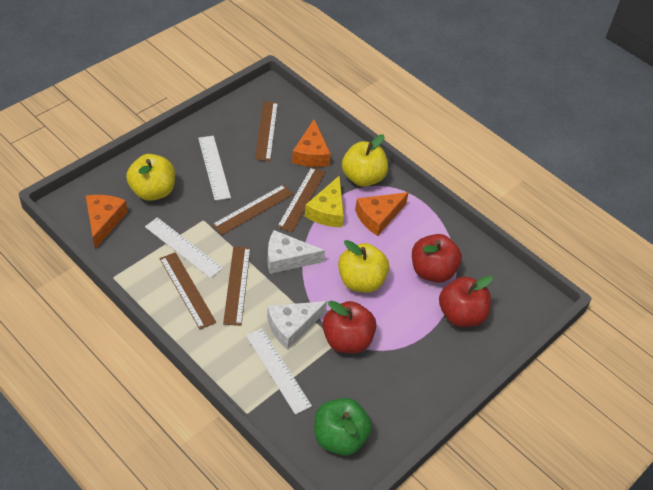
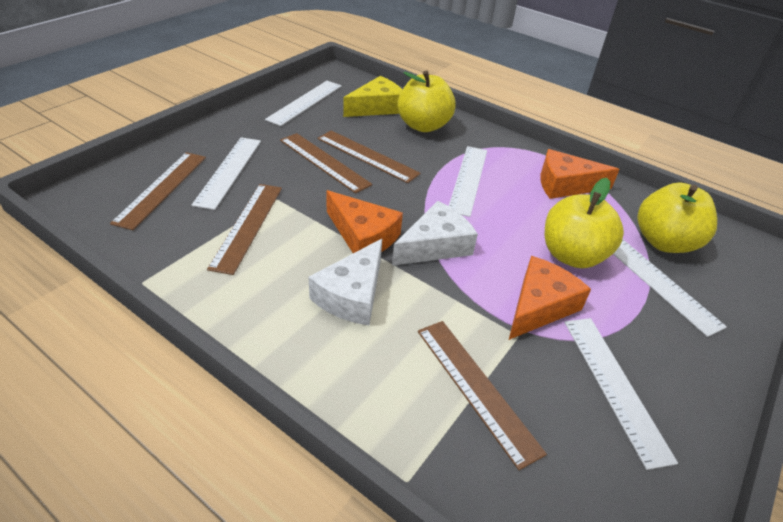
green apple: [314,398,372,456] = 1 -> none = 0
red apple: [323,301,376,353] [412,234,462,283] [439,276,493,327] = 3 -> none = 0
white ruler: [145,217,223,278] [198,136,231,201] [246,328,312,415] = 3 -> [192,137,261,210] [265,81,341,126] [449,146,487,217] [565,318,678,470] [613,239,727,337] = 5

